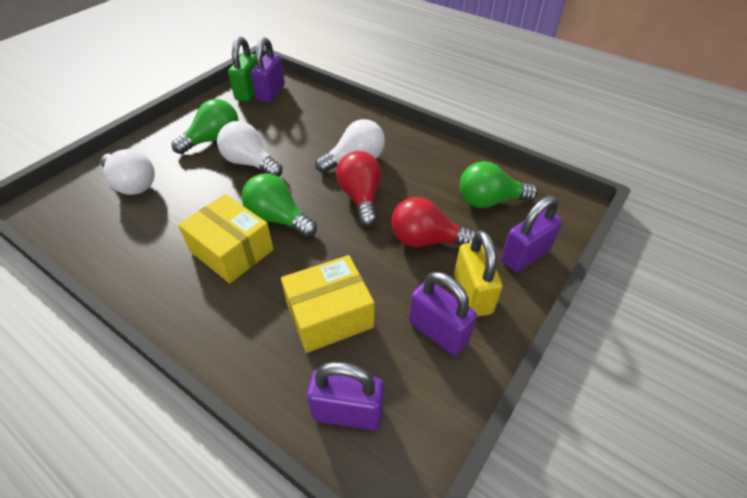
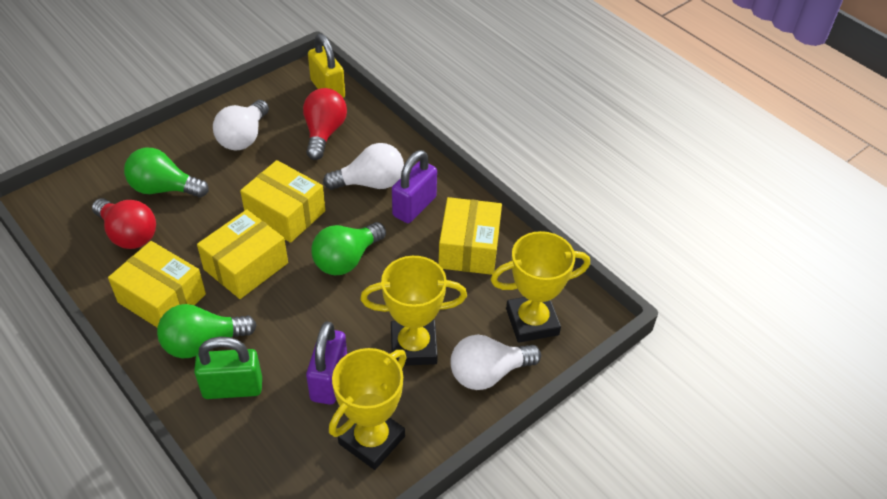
purple padlock: [251,37,285,102] [307,362,384,430] [409,272,477,356] [501,196,562,273] = 4 -> [306,321,347,405] [392,150,437,223] = 2
yellow box: [178,194,274,283] [281,255,374,353] = 2 -> [108,241,206,327] [197,209,288,299] [240,160,325,243] [438,197,502,275] = 4
yellow trophy: none = 0 -> [329,348,407,470] [360,256,467,366] [490,231,590,343] = 3

